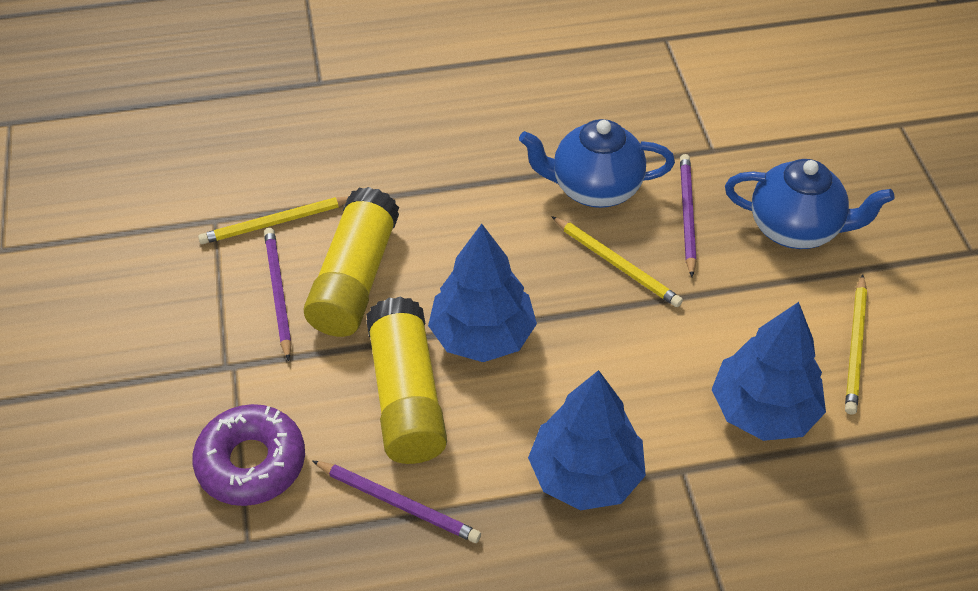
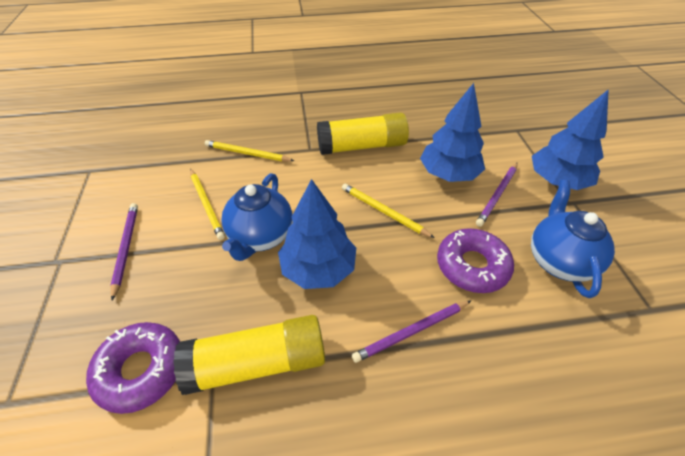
purple donut: [192,404,305,506] = 1 -> [86,322,180,414] [437,228,514,293] = 2

